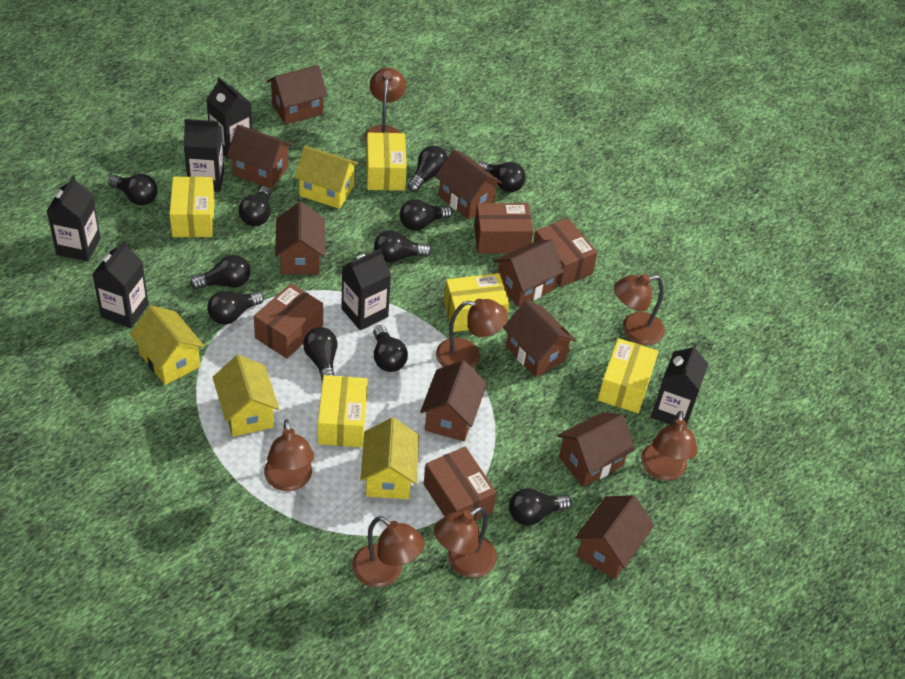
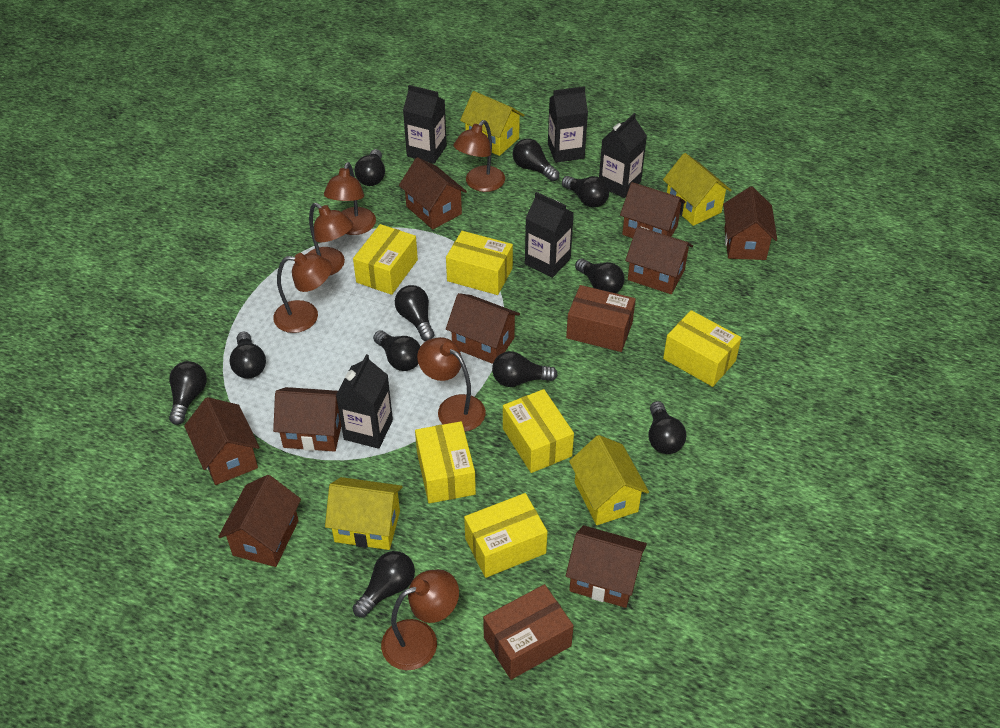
black carton: [47,176,101,261] [92,240,149,328] [184,119,224,192] [206,77,252,159] [341,248,391,330] [651,343,708,426] = 6 -> [336,354,393,449] [403,85,447,164] [525,192,574,278] [548,86,588,163] [599,113,647,198] = 5
brown box: [254,283,323,359] [424,447,497,521] [474,203,533,254] [534,218,598,287] = 4 -> [483,584,574,680] [566,285,636,352] = 2
brown lamp: [264,419,314,491] [352,516,425,588] [365,68,406,144] [434,507,497,578] [436,299,508,368] [614,274,665,345] [641,411,698,481] = 7 -> [273,253,332,333] [307,203,353,276] [324,162,376,235] [381,569,459,670] [417,337,486,432] [453,120,505,192] = 6
yellow box: [169,176,215,237] [318,375,368,447] [366,133,407,191] [444,273,510,332] [598,338,659,413] = 5 -> [353,224,418,295] [415,421,476,503] [446,231,513,295] [464,493,548,578] [503,389,574,473] [663,310,741,387] = 6

